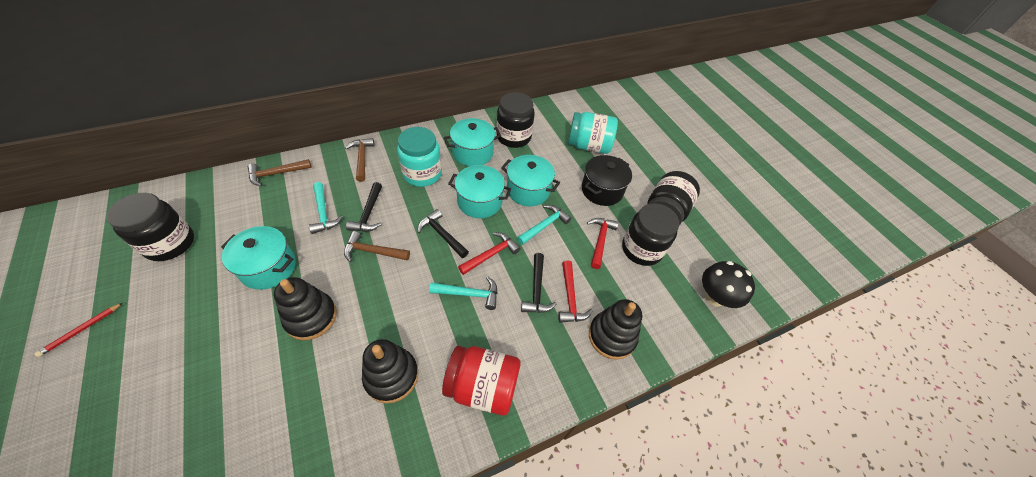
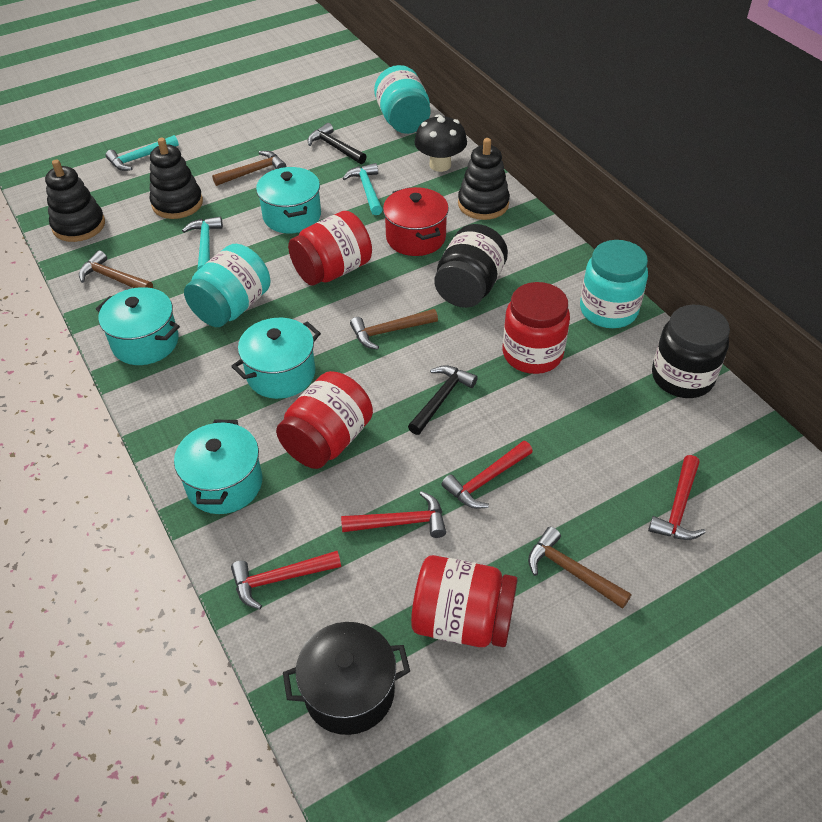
black hammer: [346,182,382,232] [418,209,469,258] [521,253,557,313] = 3 -> [308,123,367,164] [408,365,478,435] = 2
black jar: [107,193,194,261] [497,92,535,148] [622,203,679,266] [648,171,700,225] = 4 -> [434,224,508,308] [652,305,730,398] = 2
brown hammer: [247,159,312,186] [344,231,410,262] [345,138,375,182] = 3 -> [79,250,153,288] [212,151,286,186] [350,309,438,350] [528,527,631,609] = 4
red hammer: [458,232,521,275] [558,261,593,323] [587,218,619,269] = 3 -> [231,551,341,609] [341,491,446,538] [441,441,533,509] [648,455,706,540] = 4
red jar: [442,345,521,416] = 1 -> [276,371,373,469] [288,211,372,286] [411,555,518,647] [503,282,570,374] = 4
red pencil: [35,303,123,357] = 1 -> none = 0
red pot: none = 0 -> [383,187,449,256] = 1
turquoise jar: [397,127,442,187] [568,112,618,154] = 2 -> [184,244,271,327] [374,65,431,134] [580,240,648,328] = 3

